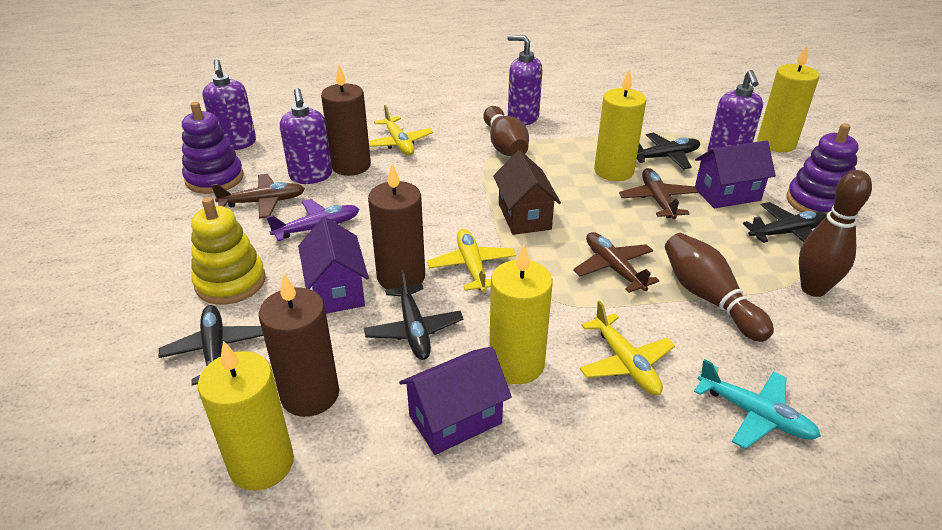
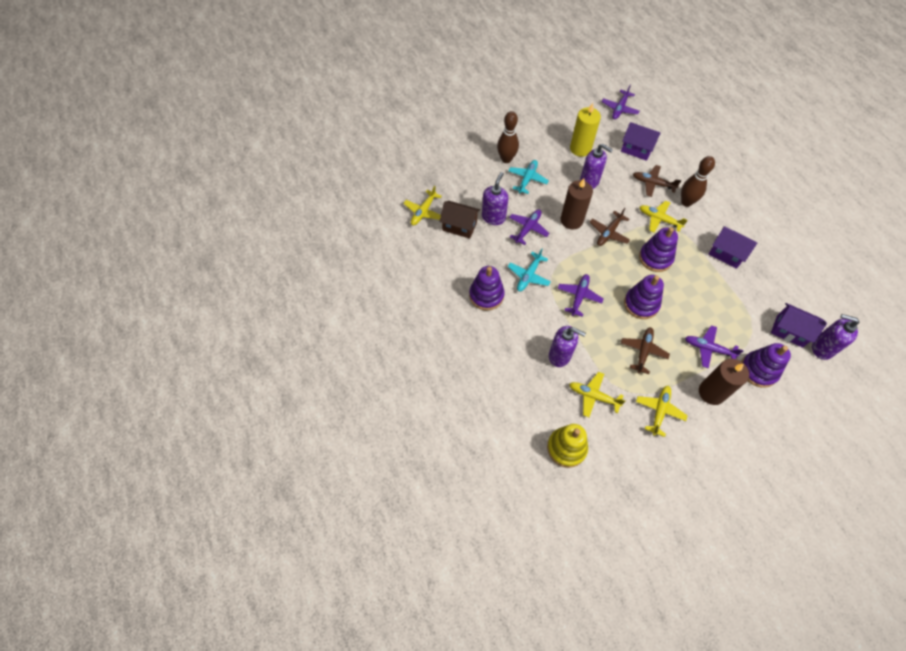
black plane: [159,305,263,385] [364,270,463,360] [637,133,700,169] [743,202,827,243] = 4 -> none = 0
brown bowling pin: [483,106,529,156] [665,233,774,342] [799,170,872,297] = 3 -> [497,111,519,163] [681,156,715,207] = 2
brown candle: [259,274,339,417] [321,65,371,176] [368,164,425,290] = 3 -> [560,179,593,229] [699,359,749,405] = 2
purple plane: [267,199,359,241] = 1 -> [509,209,549,245] [558,274,604,317] [602,85,640,119] [685,325,744,368] = 4
purple stacking toy: [182,102,244,194] [786,123,859,214] = 2 -> [469,266,505,311] [624,275,664,319] [639,227,678,272] [741,343,791,388] = 4
turquoise plane: [694,359,821,449] = 1 -> [508,160,549,194] [508,249,551,291] = 2
yellow candle: [198,341,294,491] [489,245,553,384] [594,69,646,181] [757,45,819,152] = 4 -> [570,103,601,157] = 1
yellow plane: [369,105,433,155] [427,229,516,292] [580,301,675,395] = 3 -> [403,186,442,225] [569,372,626,418] [636,386,688,437] [640,201,688,233] = 4

